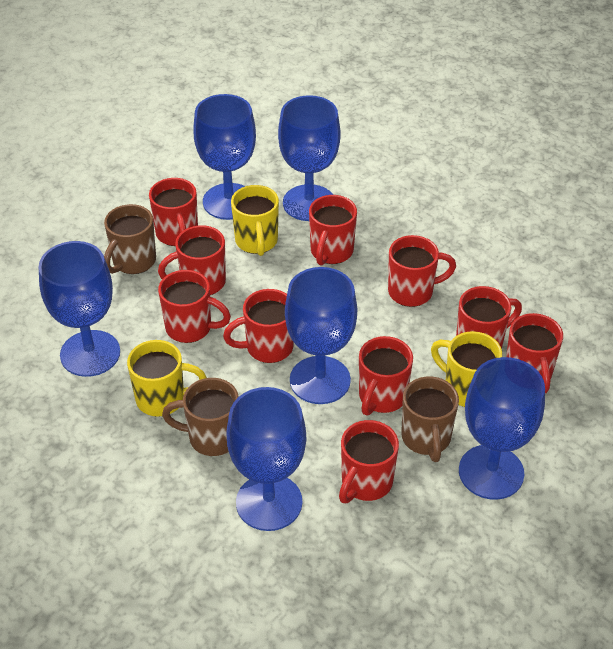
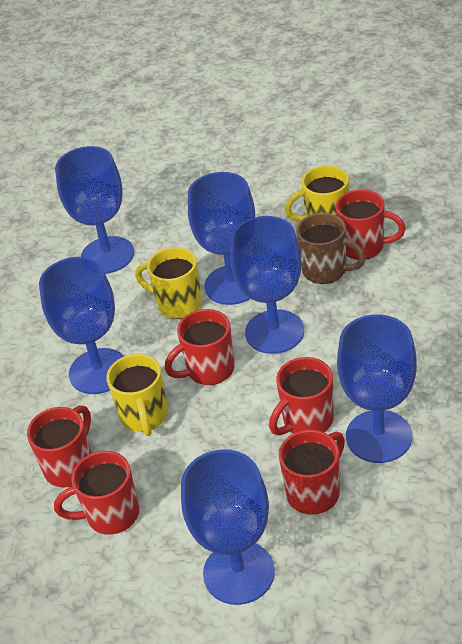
brown mug: [104,204,156,274] [162,378,239,456] [401,376,459,462] = 3 -> [296,213,365,284] = 1
red mug: [149,178,198,246] [158,225,226,295] [158,270,231,343] [223,289,294,363] [309,195,357,266] [339,420,399,503] [359,336,413,416] [388,235,456,307] [456,286,522,349] [506,313,563,393] = 10 -> [27,405,92,487] [54,451,139,535] [165,309,235,385] [269,357,334,435] [279,430,345,515] [336,190,406,260] = 6

